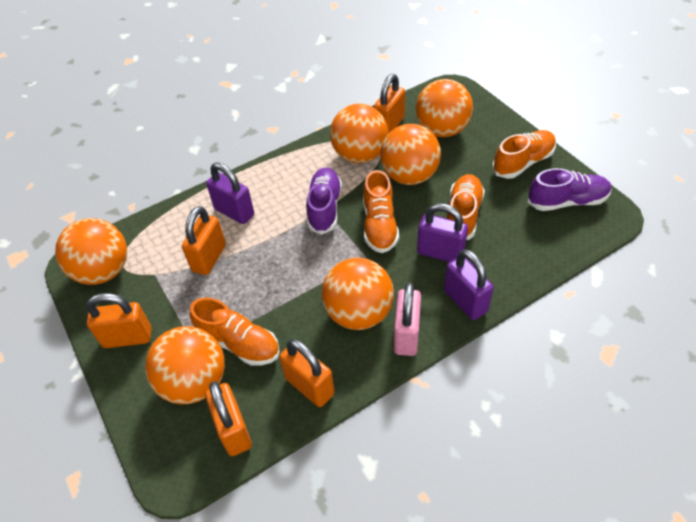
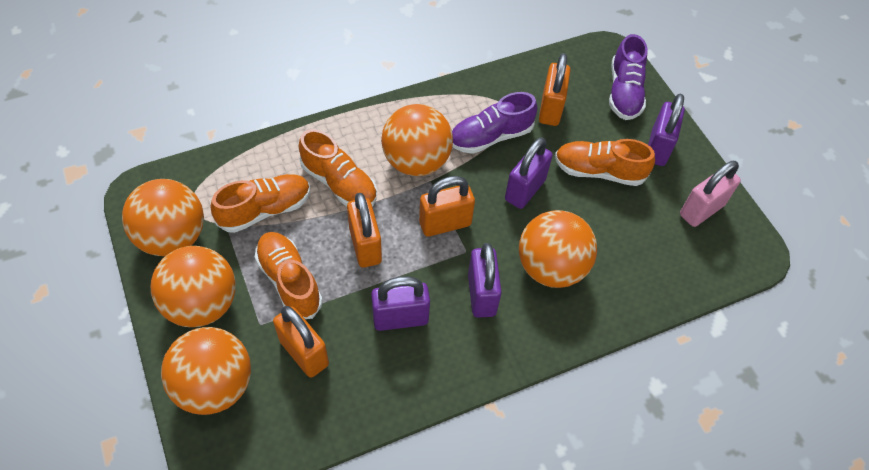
orange ball: [55,218,127,285] [145,326,225,404] [322,258,394,330] [330,104,388,163] [380,124,441,185] [416,79,473,137] = 6 -> [122,179,204,256] [151,246,236,327] [161,327,251,415] [381,104,453,176] [519,210,597,288] = 5
orange padlock: [86,293,152,348] [182,206,226,275] [205,381,252,456] [279,339,335,407] [374,74,405,134] = 5 -> [273,306,329,378] [347,193,382,268] [419,176,475,237] [539,53,571,126] = 4
purple padlock: [206,162,254,224] [417,203,468,262] [444,249,494,320] = 3 -> [371,276,430,331] [468,243,502,318] [505,137,553,209] [648,94,685,166] = 4

